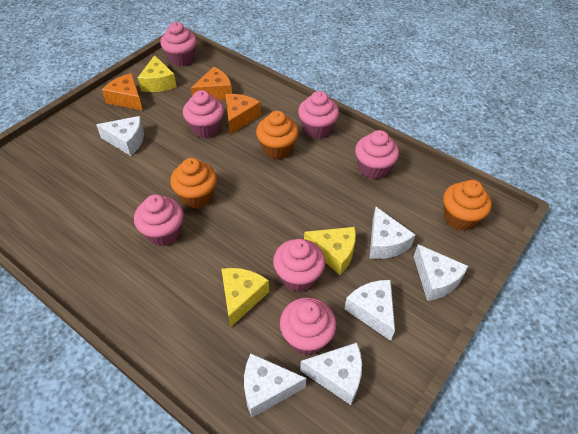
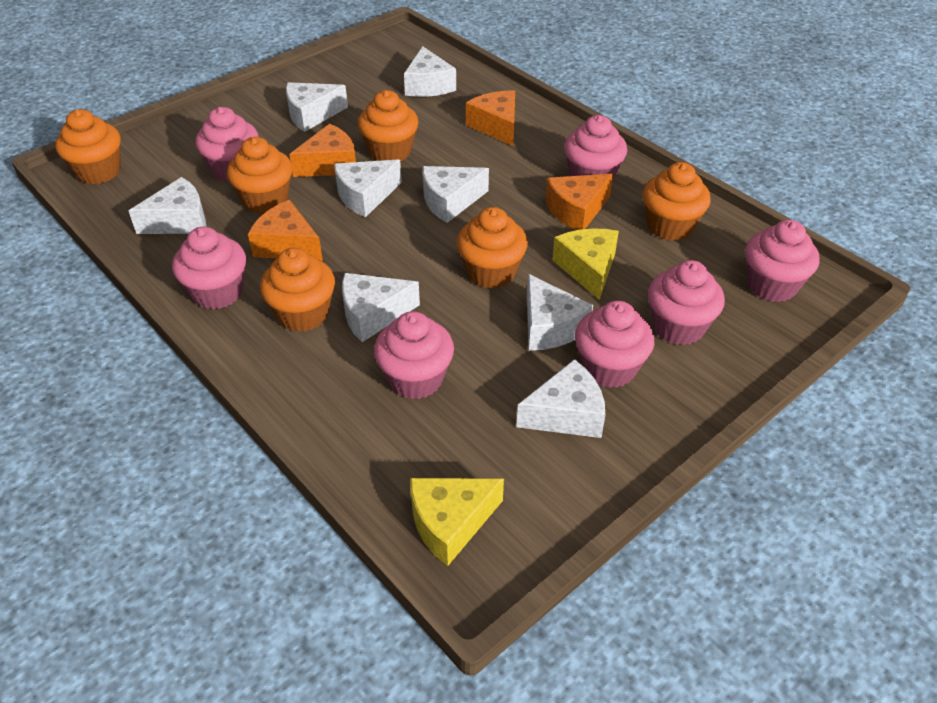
orange cheese: [102,73,143,111] [191,67,232,100] [225,94,261,135] = 3 -> [248,200,323,261] [289,124,356,177] [466,91,515,146] [545,174,613,230] = 4
orange cupcake: [170,158,217,208] [256,111,299,159] [443,180,492,230] = 3 -> [55,109,121,184] [227,137,292,214] [260,248,335,332] [358,90,419,161] [457,207,528,289] [643,162,711,241] = 6
white cheese: [96,116,144,156] [244,353,306,417] [300,343,362,405] [345,280,395,341] [369,207,415,259] [414,244,468,301] = 6 -> [129,177,206,234] [286,82,348,132] [334,160,402,217] [342,273,420,342] [404,46,456,97] [423,166,489,223] [516,359,605,438] [527,274,593,351] = 8
yellow cheese: [138,55,177,92] [221,268,269,328] [304,227,356,275] = 3 -> [410,478,504,566] [552,228,619,300] = 2

